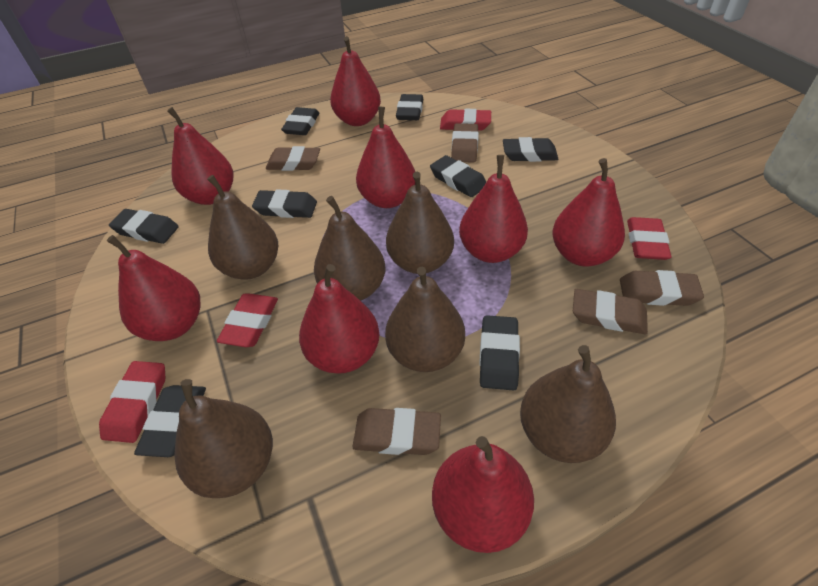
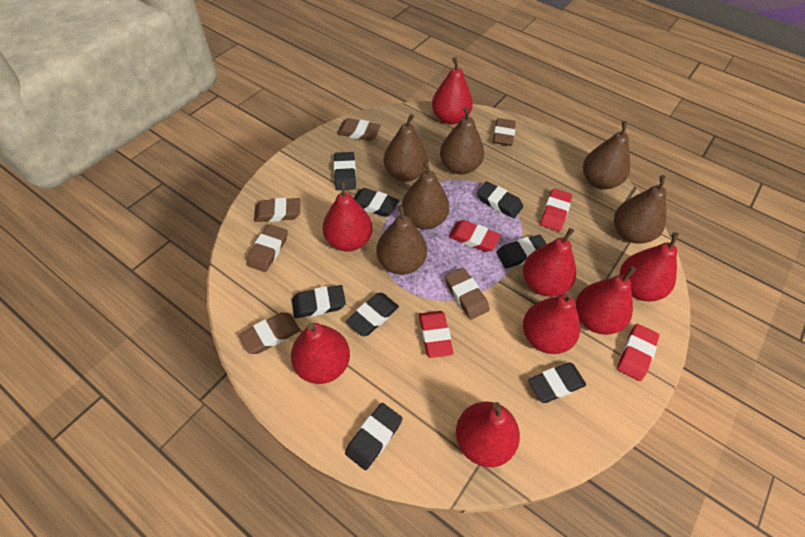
brown eraser: [266,146,320,171] [352,408,441,455] [451,123,479,163] [573,289,648,334] [620,270,704,306] = 5 -> [239,312,300,354] [246,224,288,272] [254,198,300,222] [337,118,381,141] [445,268,490,320] [493,118,516,146] = 6

